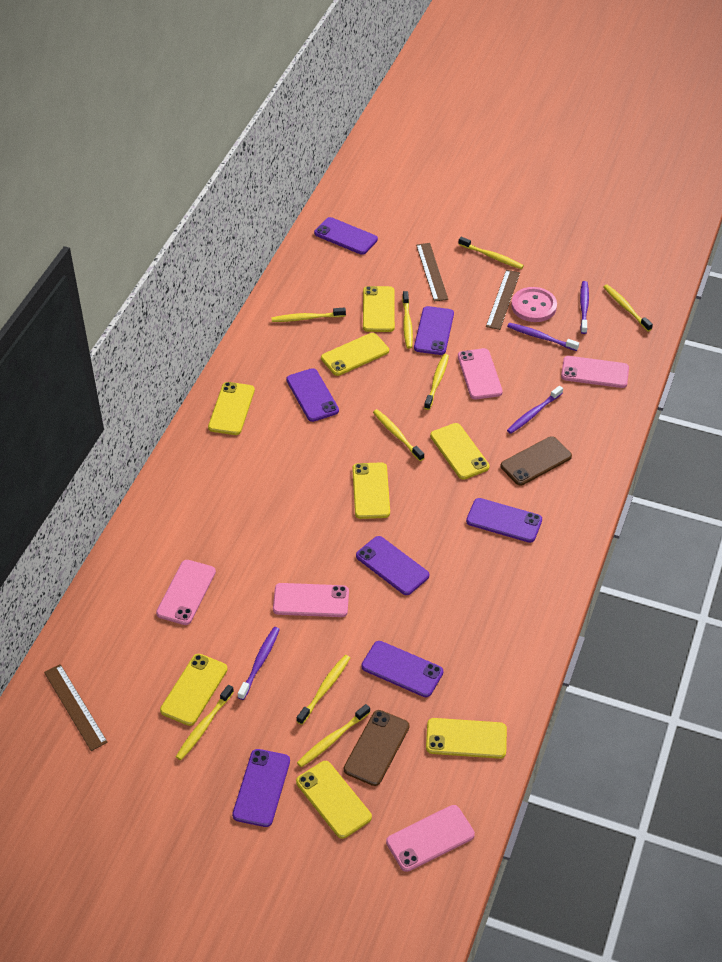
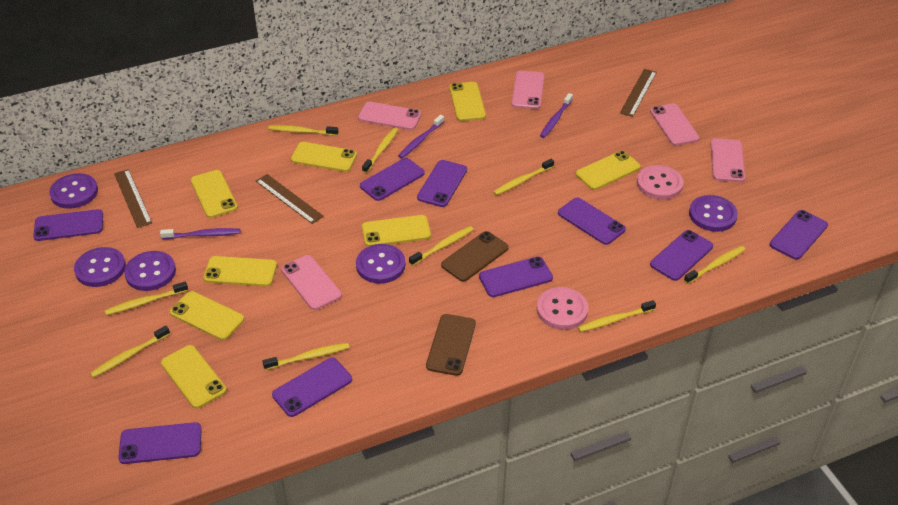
pink button: [511,287,557,322] = 1 -> [537,287,588,330] [637,165,684,200] = 2
purple button: none = 0 -> [49,173,98,209] [74,247,126,287] [124,251,176,291] [356,244,405,284] [689,195,738,232] = 5
purple phone: [232,749,290,827] [286,368,339,422] [314,217,378,255] [356,536,429,595] [361,641,443,697] [414,306,454,355] [466,498,542,543] = 7 -> [33,209,103,241] [118,422,202,464] [272,358,352,417] [360,158,425,201] [417,160,467,207] [479,257,553,297] [558,197,626,245] [650,230,713,281] [769,210,828,260] = 9
purple toothbrush: [237,627,280,700] [507,323,579,351] [507,386,563,434] [580,281,589,334] = 4 -> [160,228,241,239] [398,115,444,158] [540,93,573,138] = 3

